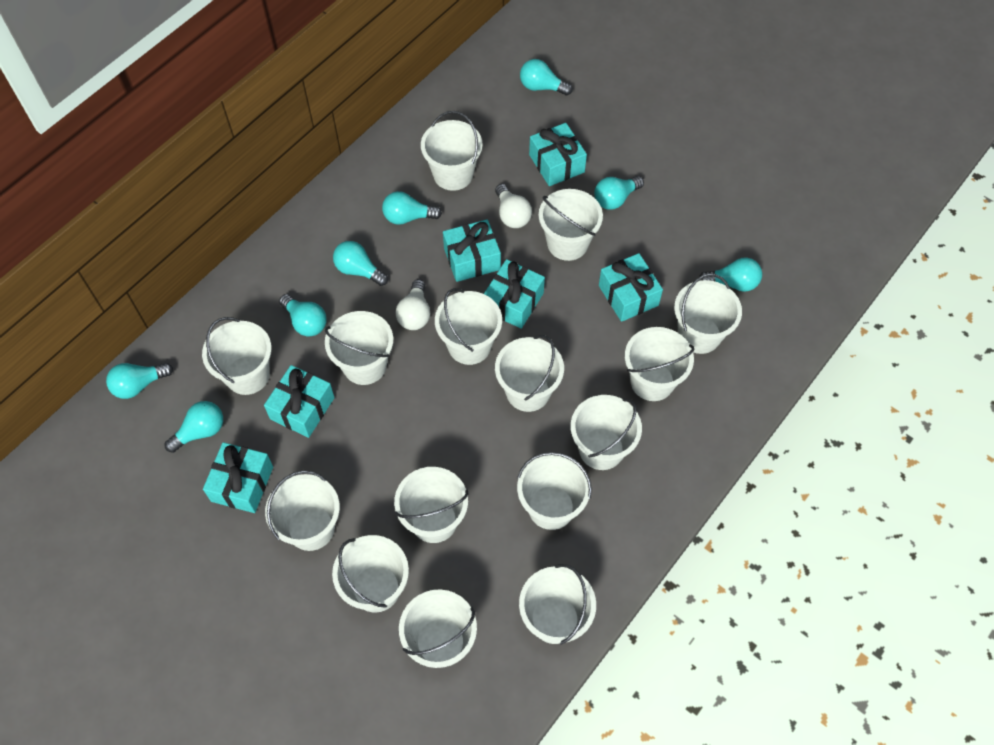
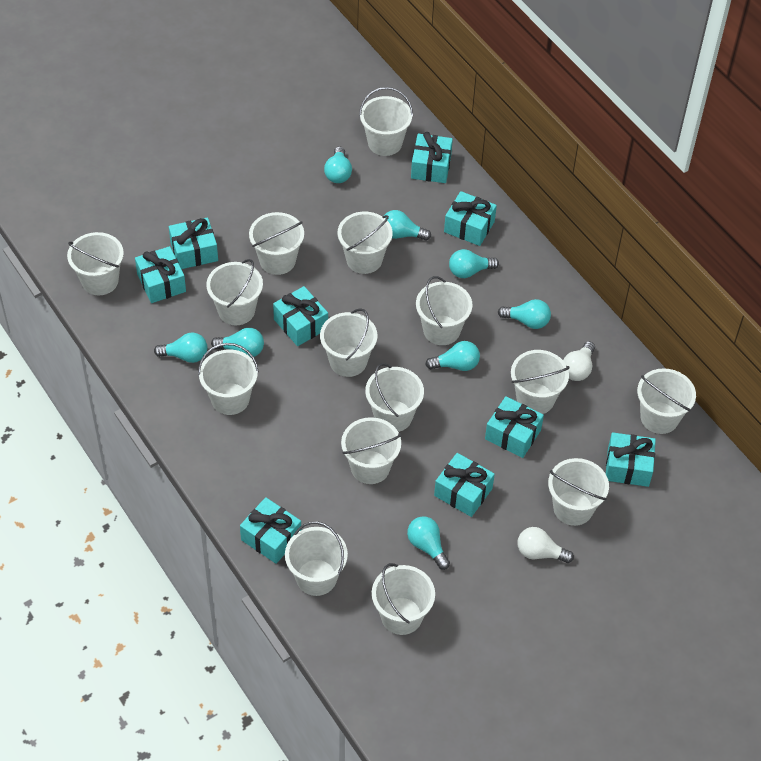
turquoise gift: [203,442,273,513] [264,365,335,438] [443,220,501,282] [484,259,545,329] [529,123,587,186] [599,253,663,322] = 6 -> [135,246,186,303] [169,217,218,269] [240,497,301,564] [273,286,328,346] [411,132,453,183] [434,453,495,517] [444,191,497,246] [485,396,544,458] [606,432,656,487] = 9

